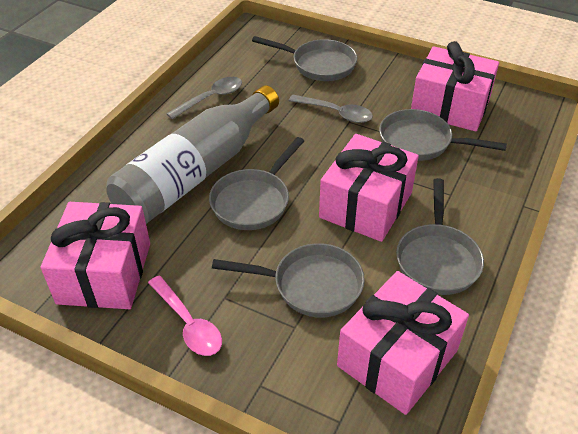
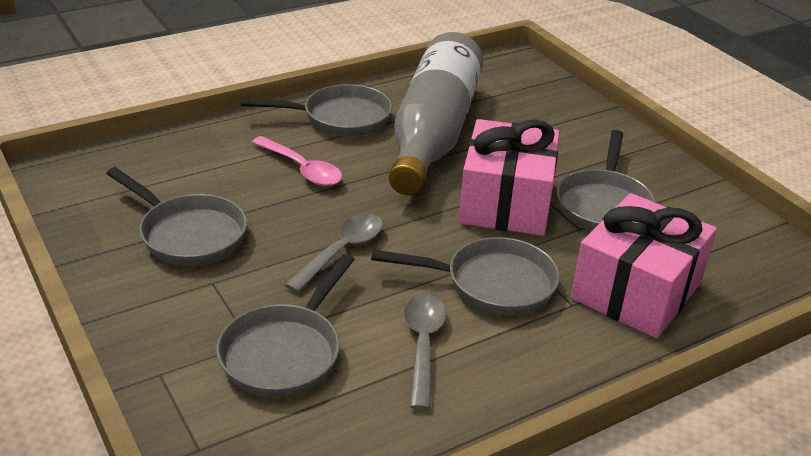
pink gift: [41,202,150,309] [319,134,419,242] [337,271,469,415] [411,41,499,131] = 4 -> [459,119,559,236] [571,193,717,339] = 2

